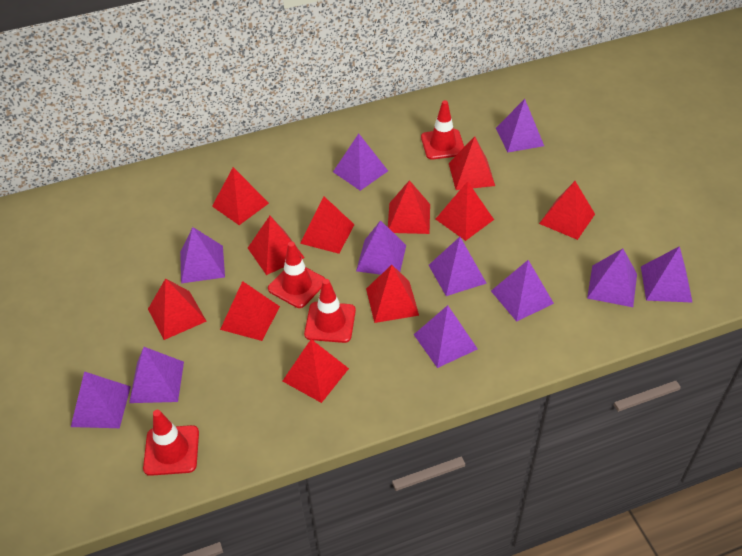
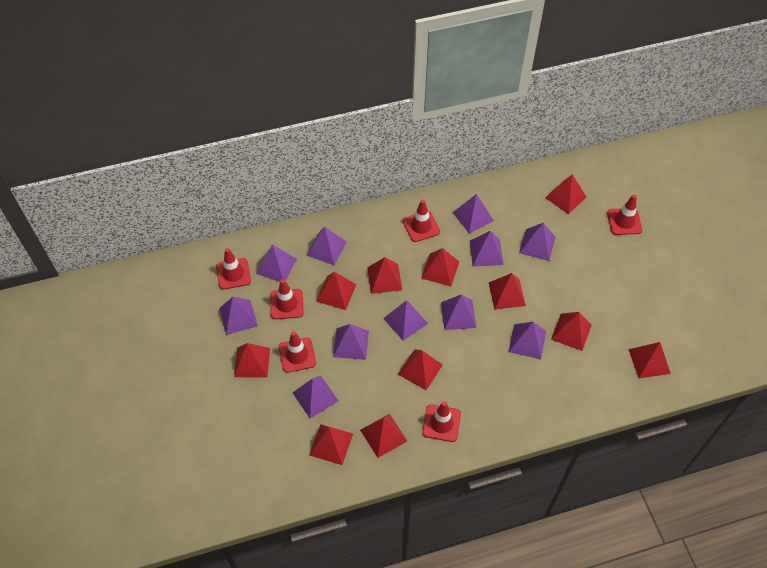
red traffic cone: [143,410,199,476] [268,242,325,308] [304,279,356,343] [421,100,464,159] = 4 -> [216,248,251,290] [270,279,304,319] [279,331,316,373] [403,200,440,242] [422,401,461,442] [607,195,642,235] = 6

